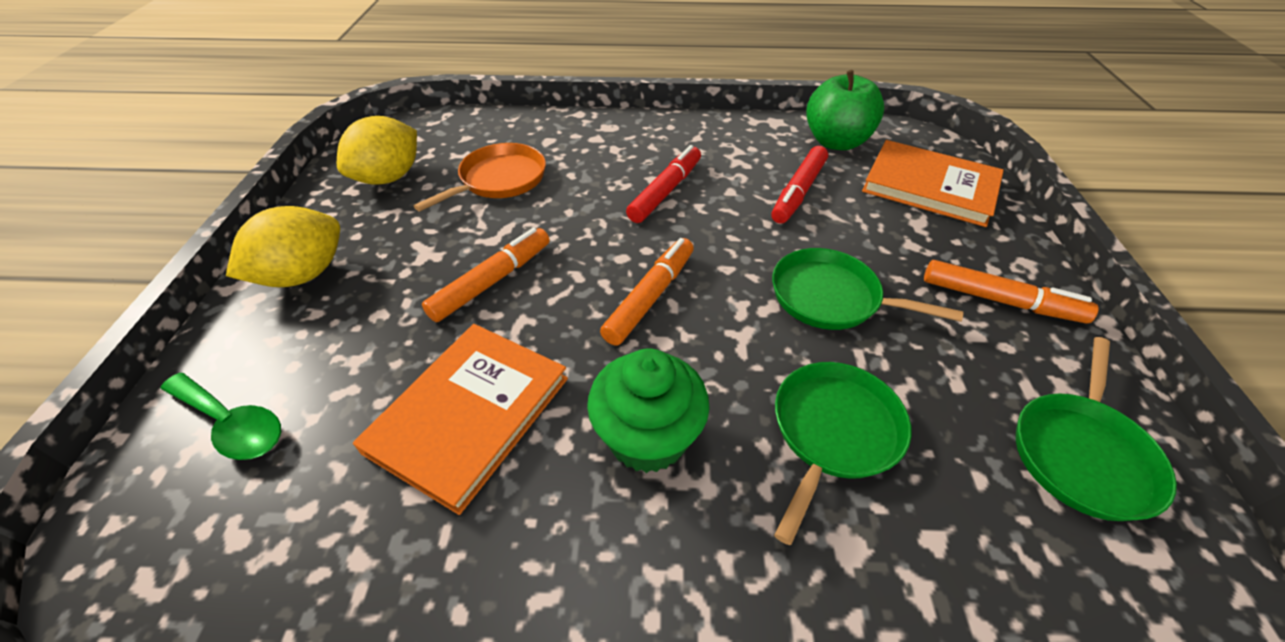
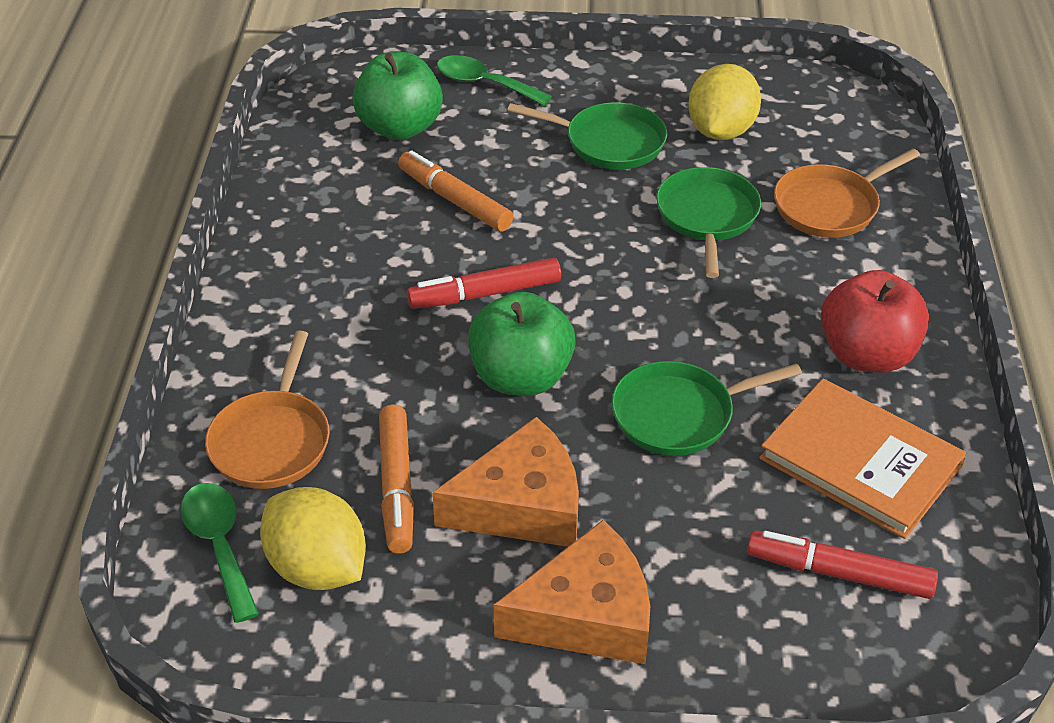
green apple: [806,70,884,150] = 1 -> [353,52,443,140] [468,292,576,396] = 2
green cupcake: [587,349,710,473] = 1 -> none = 0
green spoon: [160,373,281,460] = 1 -> [180,483,259,623] [437,55,552,106] = 2
orange book: [353,324,568,515] [862,140,1004,227] = 2 -> [759,378,967,539] = 1
orange cheese: none = 0 -> [432,417,579,547] [494,520,650,664] = 2
orange marker: [422,227,550,322] [600,238,694,345] [924,260,1099,324] = 3 -> [379,404,414,554] [398,150,513,232] = 2
orange pan: [414,143,546,212] = 1 -> [205,331,330,489] [774,148,920,238] = 2
red apple: none = 0 -> [821,270,929,373] = 1

